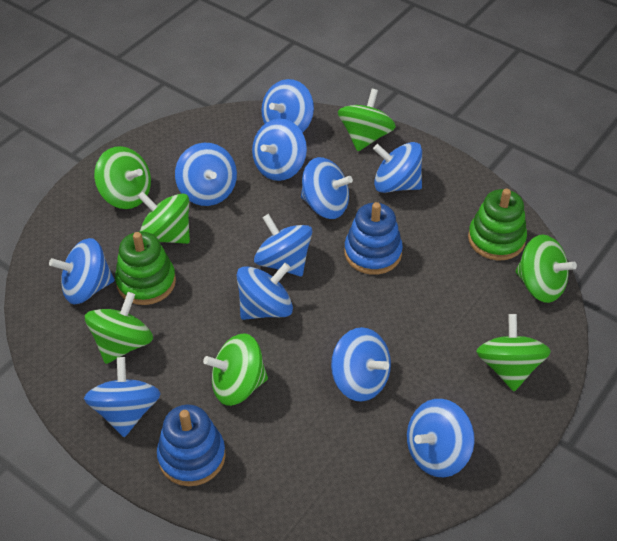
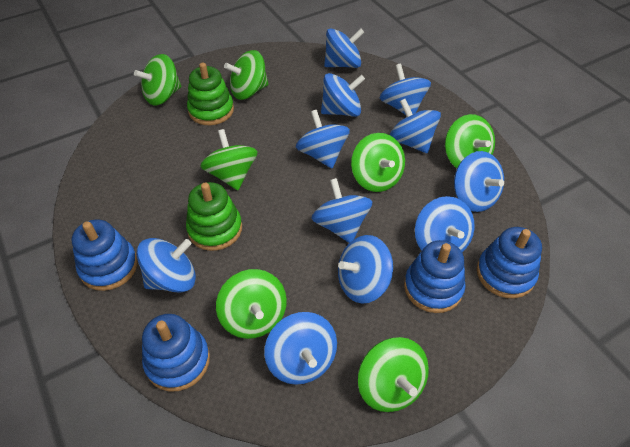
blue stacking toy: [157,405,226,486] [344,202,403,275] = 2 -> [71,220,138,291] [142,314,210,392] [404,240,466,313] [477,227,542,298] = 4

